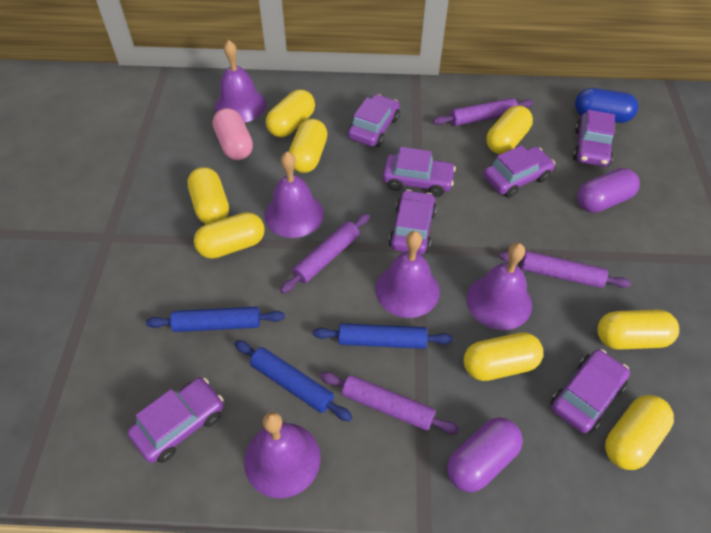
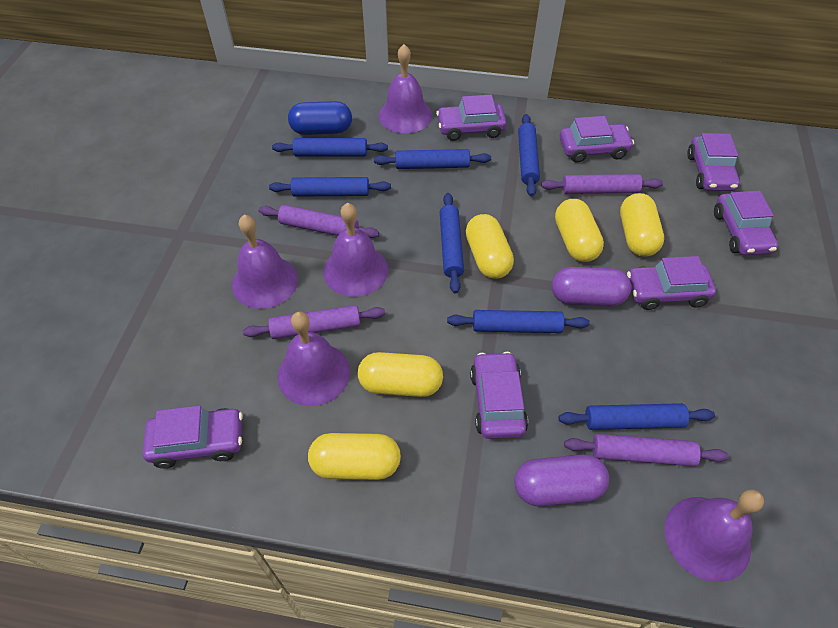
blue rolling pin: [146,307,285,332] [234,340,352,421] [313,323,453,349] = 3 -> [269,177,391,197] [272,138,388,156] [374,149,491,169] [440,193,464,294] [447,310,590,333] [518,114,540,196] [558,403,715,430] = 7
pink capsule: [213,108,253,160] = 1 -> none = 0
yellow capsule: [187,167,229,224] [194,212,265,259] [266,89,315,137] [289,119,328,173] [464,332,543,381] [486,106,533,154] [597,309,679,350] [605,395,674,470] = 8 -> [308,433,401,480] [358,352,443,397] [466,214,514,279] [555,199,604,262] [620,193,664,257] = 5

